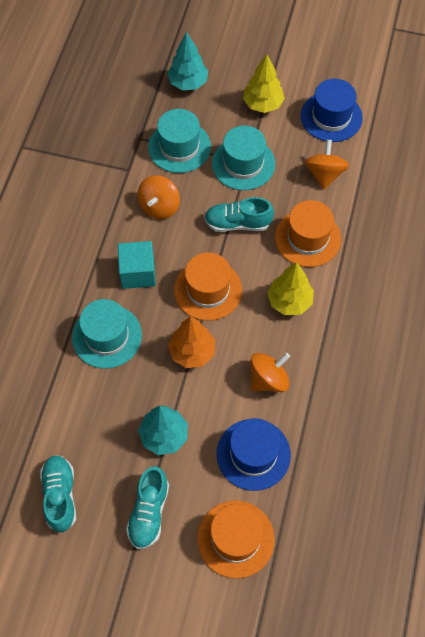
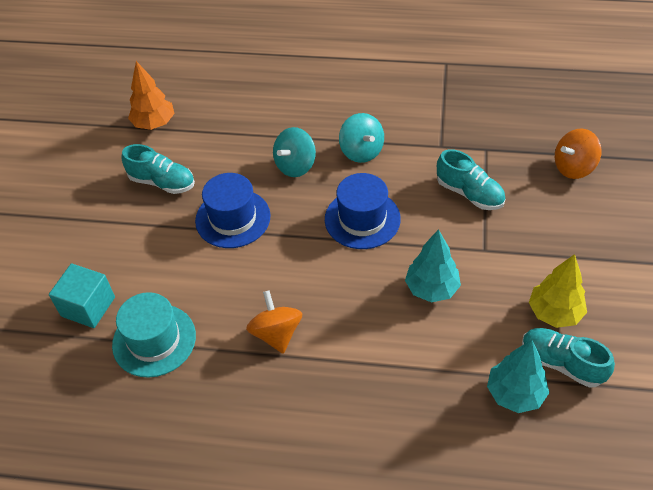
orange hat: [174,252,242,321] [197,500,275,579] [275,200,341,267] = 3 -> none = 0
orange spinning top: [137,175,180,219] [250,353,290,392] [305,140,349,189] = 3 -> [246,290,302,354] [555,129,602,179] = 2
turquoise hat: [72,299,142,369] [148,109,211,173] [212,126,275,190] = 3 -> [112,292,196,378] = 1
turquoise spinning top: none = 0 -> [273,127,316,177] [339,113,384,163] = 2
yellow tree: [243,54,285,113] [267,262,314,315] = 2 -> [529,254,587,328] = 1

